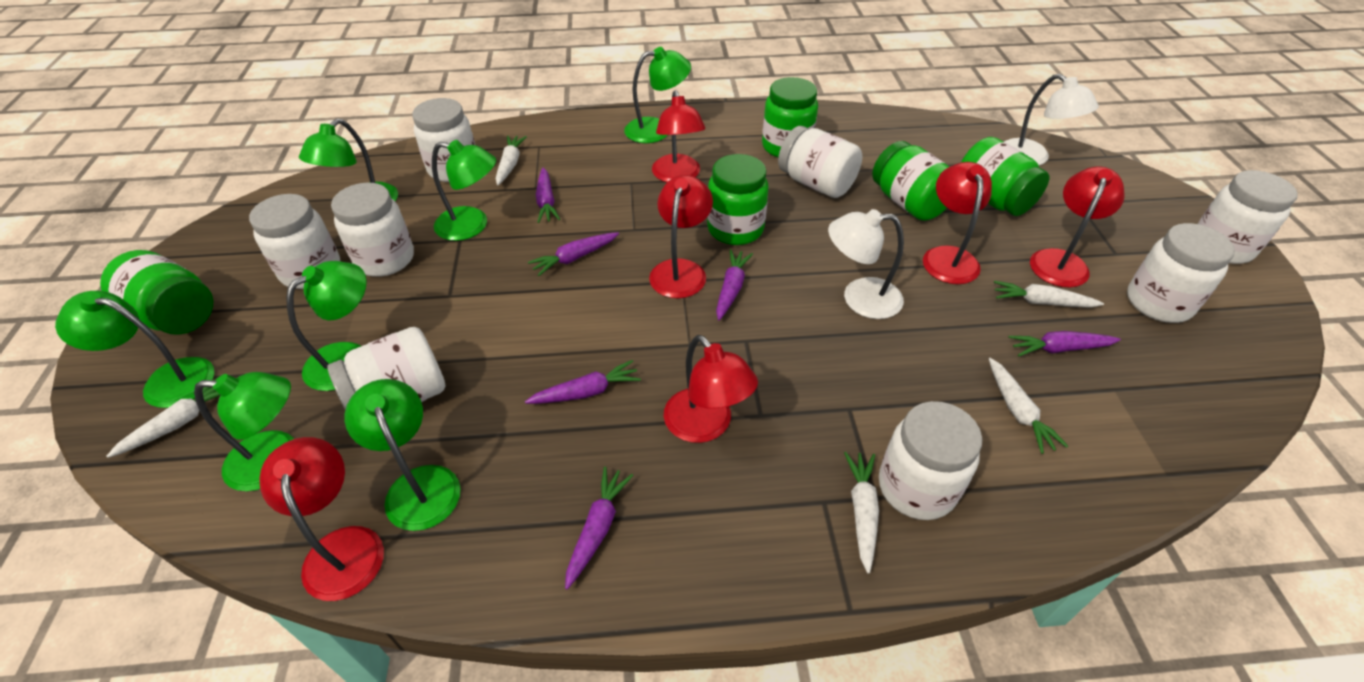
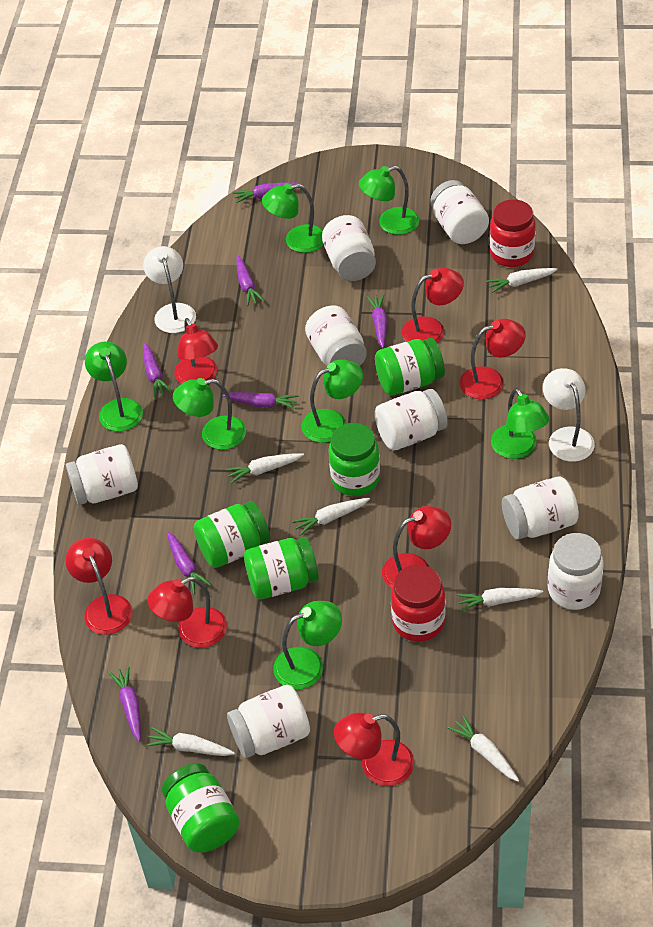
purple carrot: [525,360,641,404] [528,232,619,276] [536,168,560,223] [565,467,633,590] [716,249,753,320] [1008,331,1121,356] = 6 -> [109,666,141,741] [143,343,172,398] [167,532,212,594] [222,392,299,410] [233,182,301,203] [236,255,264,306] [366,294,388,349] = 7
red jar: none = 0 -> [391,565,446,642] [490,199,536,267] = 2
red lamp: [260,437,384,601] [649,175,713,298] [652,90,706,182] [664,335,758,443] [923,162,992,284] [1030,167,1125,288] = 6 -> [66,538,132,635] [147,577,227,648] [174,318,218,384] [334,713,414,786] [382,506,451,589] [402,268,464,343] [459,319,526,399] = 7
white carrot: [107,375,221,458] [496,136,527,185] [844,452,879,573] [989,358,1068,454] [994,281,1104,308] = 5 -> [146,727,235,756] [225,453,304,484] [292,498,370,536] [448,715,520,782] [457,588,543,611] [486,268,558,293] = 6

